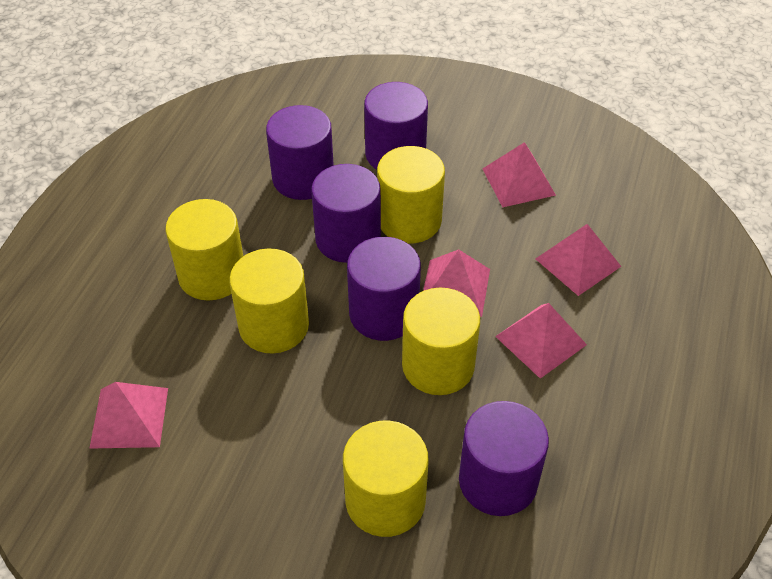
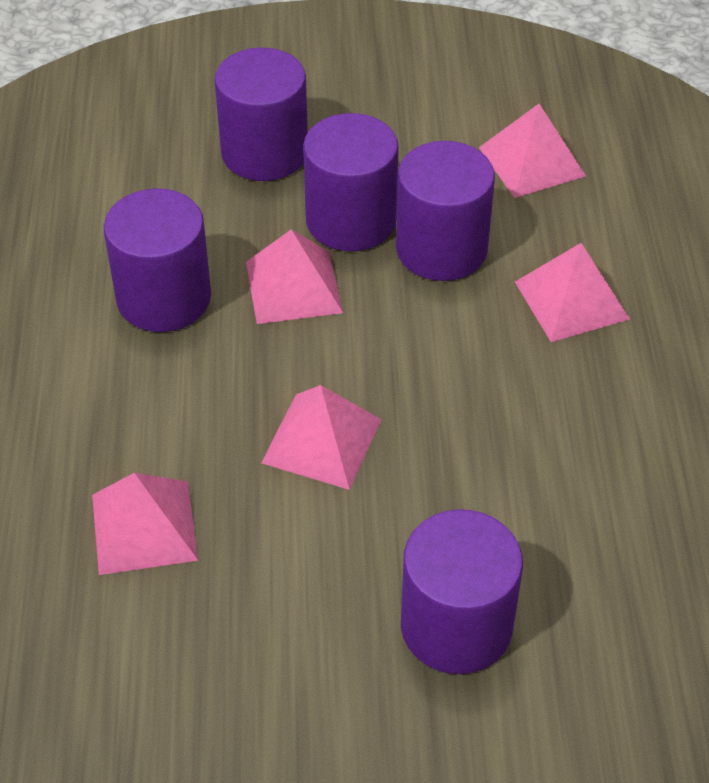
yellow cylinder: [165,199,243,300] [229,248,309,354] [343,421,429,537] [377,146,445,243] [402,288,480,395] = 5 -> none = 0

